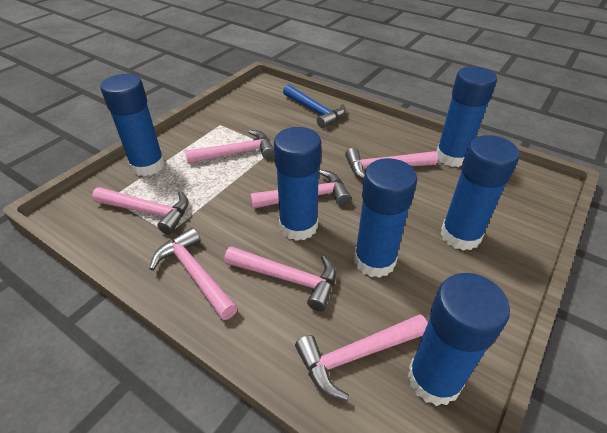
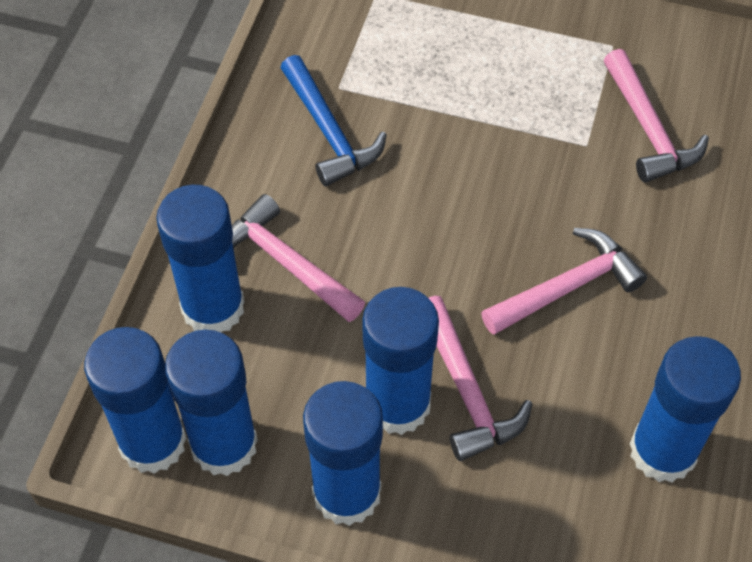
pink hammer: [92,187,189,234] [149,227,238,320] [185,130,274,164] [224,246,336,312] [250,170,351,209] [295,314,428,401] [345,148,438,180] = 7 -> [232,194,365,322] [429,296,533,461] [481,228,647,335] [604,49,709,182] = 4

